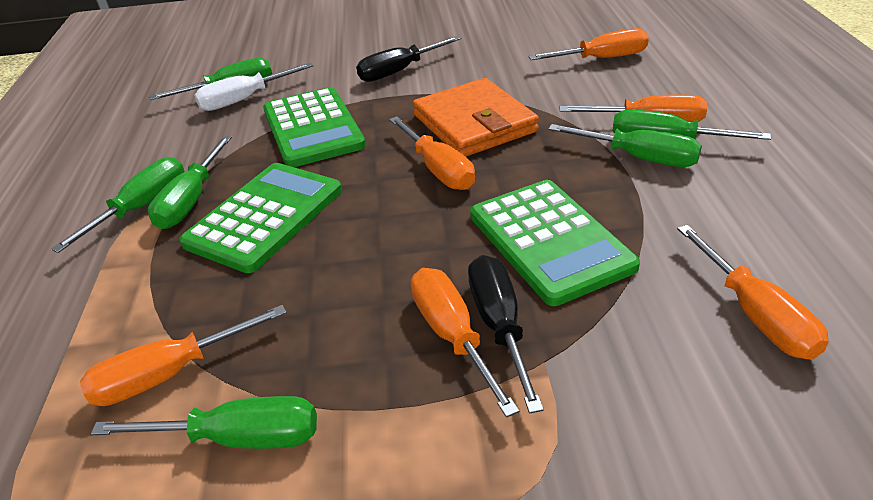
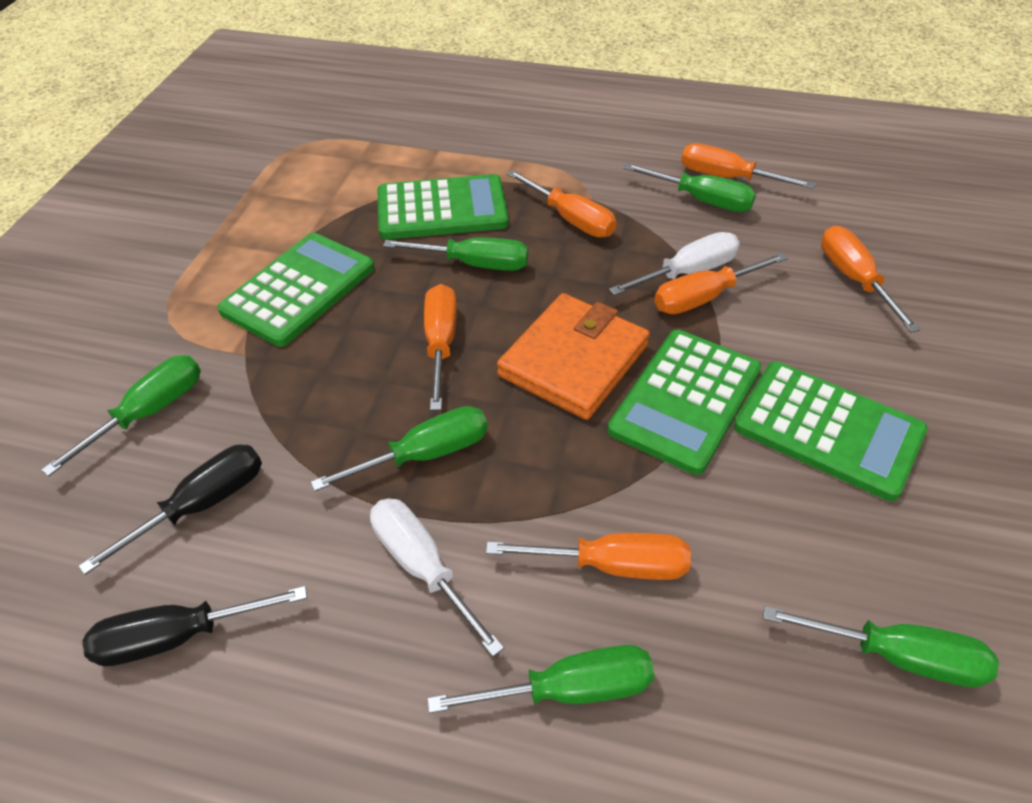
green calculator: [179,163,342,273] [263,87,366,167] [470,180,640,306] = 3 -> [217,233,374,347] [377,174,509,239] [608,330,761,475] [734,361,928,501] = 4
white screwdriver: [194,63,313,111] = 1 -> [370,499,504,657] [609,232,740,296] = 2

